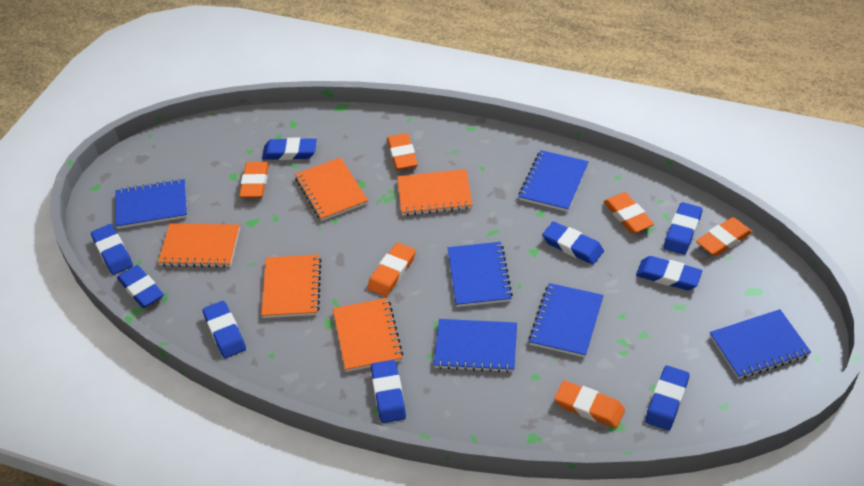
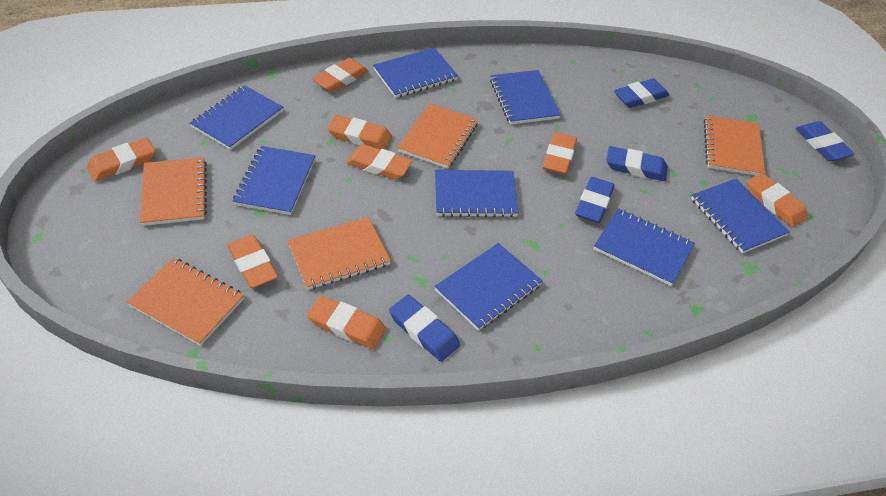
blue eraser: [91,224,133,275] [117,265,164,308] [203,301,246,358] [262,137,317,160] [371,360,406,423] [542,221,604,265] [636,256,702,290] [645,365,690,430] [664,202,702,255] = 9 -> [389,295,460,362] [575,177,615,223] [606,146,668,181] [614,78,669,108] [796,121,855,161] = 5
blue notebook: [115,179,187,229] [434,319,517,373] [448,242,513,307] [518,150,589,212] [529,283,604,357] [710,309,811,379] = 6 -> [190,85,283,150] [233,146,315,215] [373,48,458,98] [435,170,519,217] [435,243,543,331] [490,70,561,125] [594,208,695,286] [691,178,789,254] = 8
orange eraser: [239,162,269,198] [367,243,416,297] [387,133,418,170] [554,381,625,428] [603,192,654,234] [696,217,753,256] = 6 -> [87,137,155,182] [227,235,278,288] [307,295,386,349] [312,58,368,92] [327,115,392,150] [346,144,413,180] [543,132,577,174] [747,173,808,227] = 8

